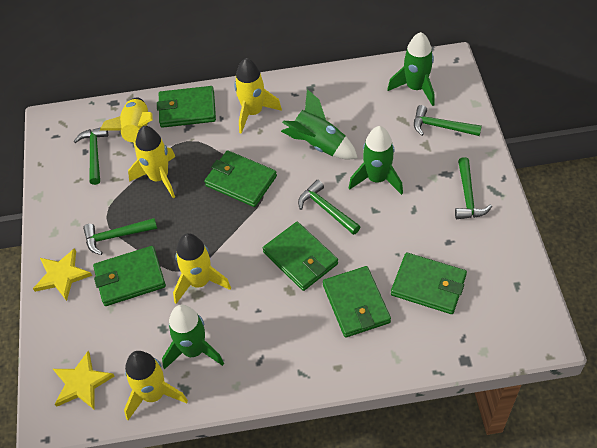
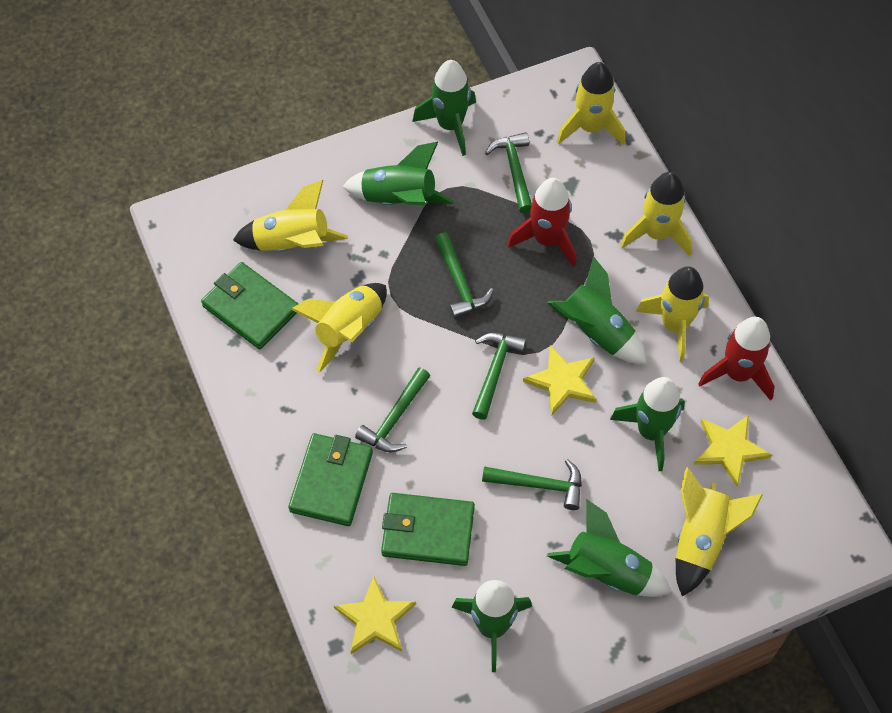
green rocket: [162,305,224,370] [281,89,358,159] [349,126,403,195] [387,32,435,106] = 4 -> [342,142,454,205] [412,60,476,156] [452,580,532,672] [547,256,647,364] [547,499,672,597] [610,377,685,471] = 6
green wallet: [93,246,166,306] [157,86,216,128] [204,150,277,207] [263,222,338,291] [323,266,391,338] [391,253,467,314] = 6 -> [201,262,298,349] [288,433,373,526] [381,493,475,566] = 3
red rocket: none = 0 -> [508,178,576,267] [698,317,775,401] = 2
yellow rocket: [100,97,153,159] [124,351,188,420] [128,126,176,198] [173,233,231,304] [234,58,282,134] = 5 -> [233,180,348,252] [290,283,387,373] [557,62,626,145] [620,172,692,256] [636,266,709,362] [676,467,763,596] = 6
yellow star: [33,248,92,301] [53,351,115,410] = 2 -> [334,576,416,654] [523,345,597,416] [693,415,772,487] = 3

